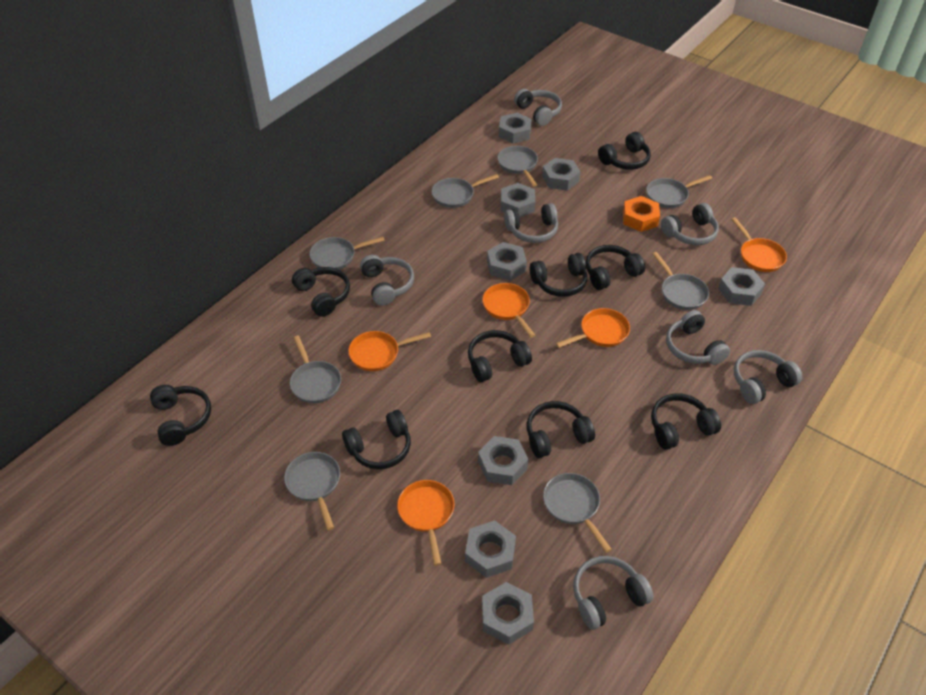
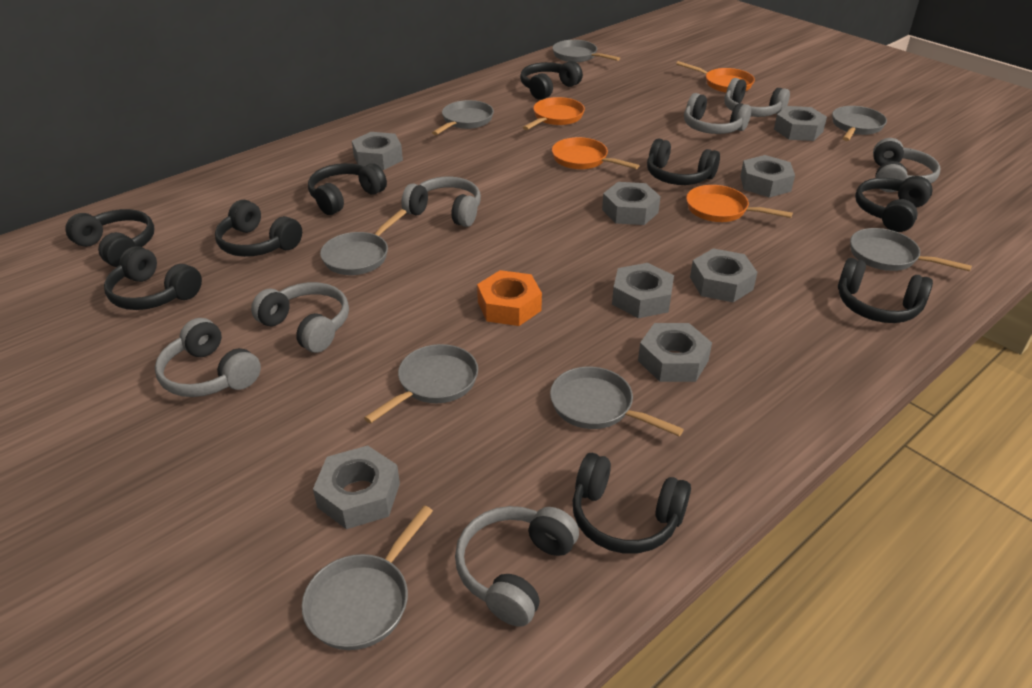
orange pan: [348,331,431,371] [397,480,454,566] [482,283,536,338] [556,308,630,348] [731,217,787,272] = 5 -> [523,97,585,130] [552,137,640,170] [676,61,755,93] [686,185,793,222] = 4

